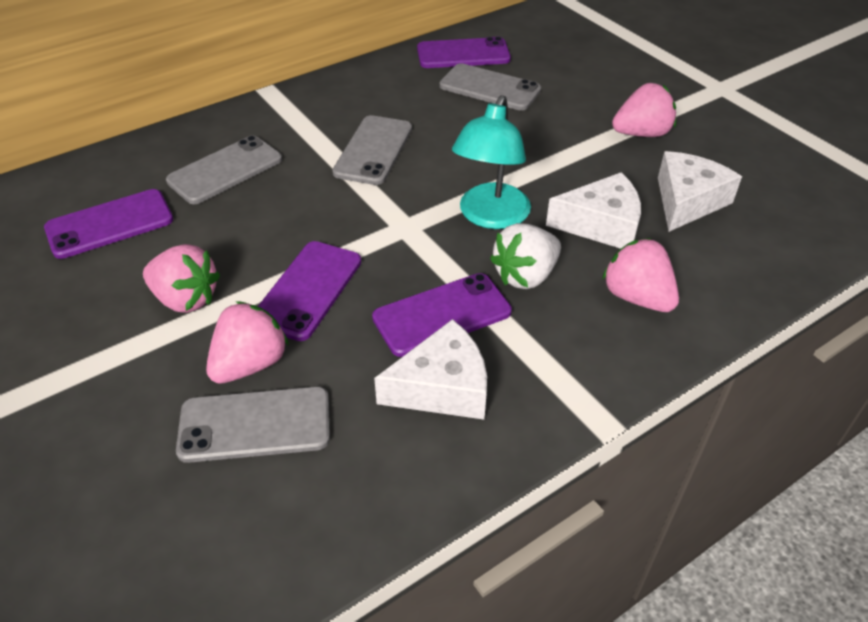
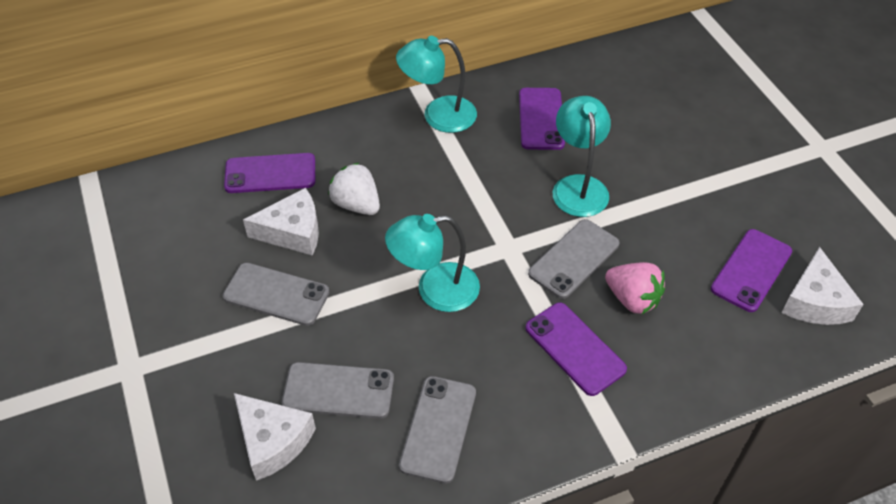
pink strawberry: [143,244,220,313] [206,301,289,384] [602,238,679,312] [612,83,676,137] = 4 -> [605,262,665,314] = 1
turquoise lamp: [452,95,531,229] = 1 -> [385,214,480,312] [396,36,477,133] [553,96,611,217] = 3

